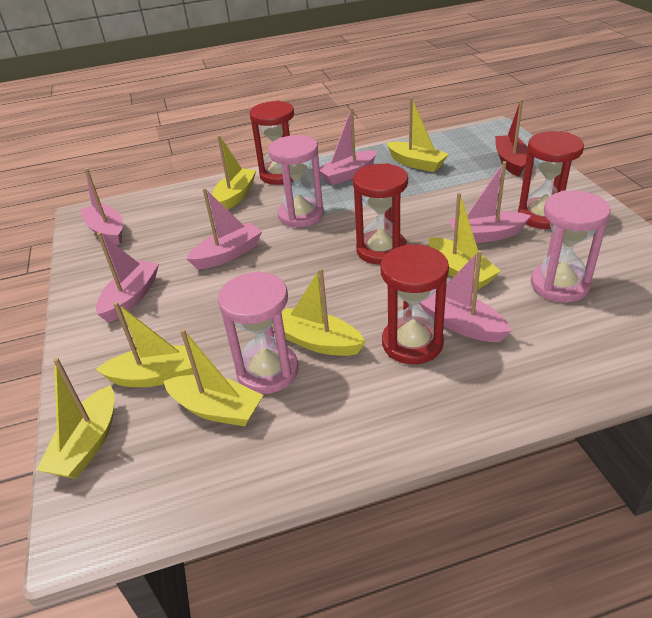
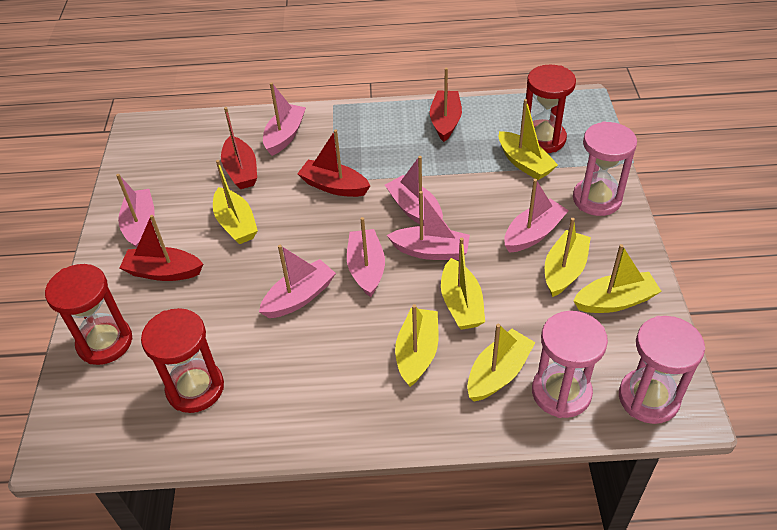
pink boat: [80,168,123,245] [96,232,159,323] [187,188,262,269] [319,108,377,185] [419,250,512,342] [448,161,531,243] = 6 -> [116,174,155,248] [259,245,336,318] [263,82,306,156] [347,217,385,297] [385,156,443,226] [387,191,470,260] [504,179,569,253] = 7
red boat: [495,99,528,176] = 1 -> [120,215,203,281] [221,107,257,189] [297,130,370,197] [430,68,462,142] = 4
red hourglass: [250,101,294,185] [353,163,408,265] [380,244,449,364] [518,131,584,229] = 4 -> [45,264,132,365] [141,308,224,413] [526,65,576,153] = 3

